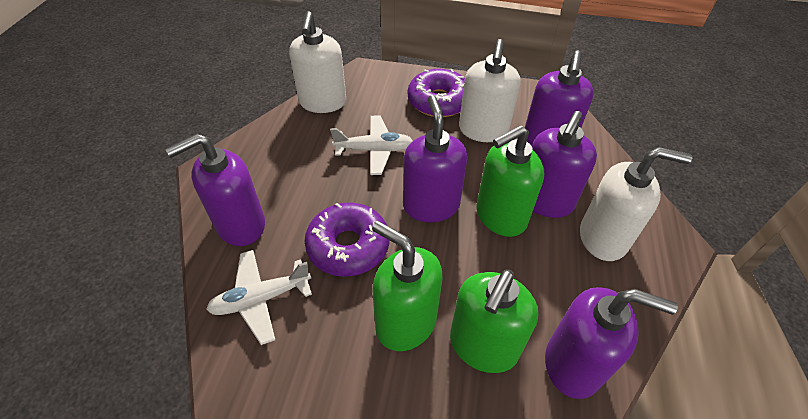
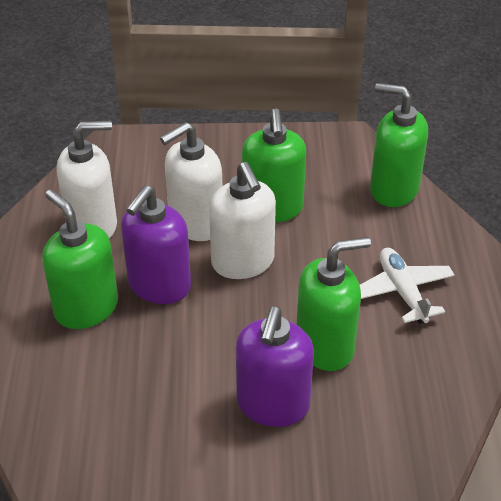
green soap dispenser: [372,221,443,351] [450,269,538,373] [476,125,544,237] = 3 -> [42,189,118,329] [242,109,306,223] [297,237,371,371] [370,83,428,207] = 4
purple donut: [305,203,390,277] [408,69,465,117] = 2 -> none = 0
purple soap dispenser: [165,134,265,246] [403,95,468,223] [525,50,594,146] [532,111,597,218] [545,287,678,399] = 5 -> [121,185,191,304] [236,306,314,427] = 2
white plane: [206,250,312,345] [330,116,413,175] = 2 -> [360,248,455,324] = 1

